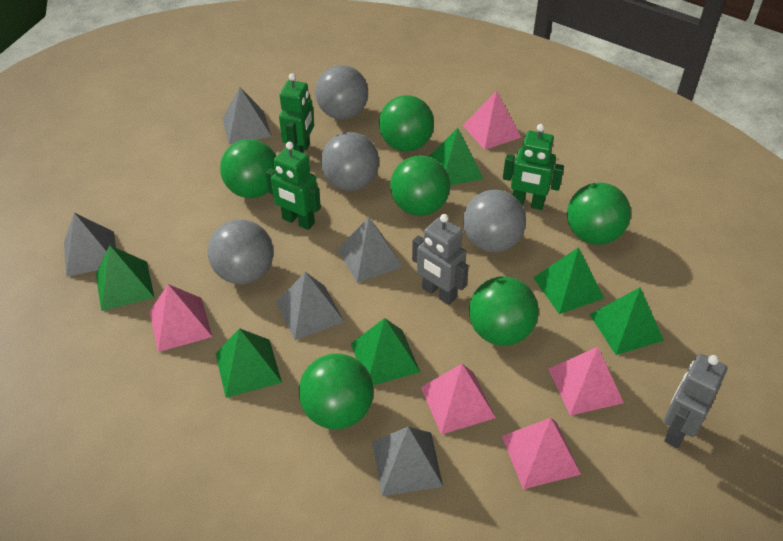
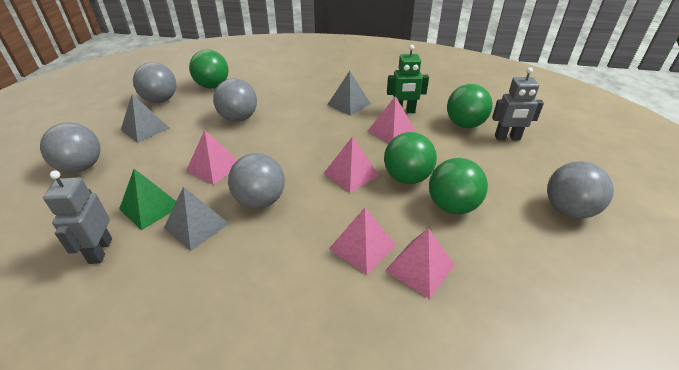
green ball: [220,139,276,198] [299,353,374,430] [379,95,434,151] [390,155,450,216] [469,276,539,346] [567,183,631,245] = 6 -> [189,50,229,88] [384,132,437,184] [429,158,488,214] [447,84,492,128] = 4
green pyramid: [96,245,155,311] [216,328,282,398] [351,318,420,385] [429,128,484,186] [533,247,604,314] [589,287,664,355] = 6 -> [119,169,176,230] = 1
green robot: [266,142,321,230] [279,73,314,153] [503,124,564,210] = 3 -> [387,45,429,113] = 1
grey ball: [208,219,274,284] [315,65,368,120] [321,132,379,191] [463,190,526,252] = 4 -> [40,122,100,173] [133,62,176,103] [213,78,257,122] [228,153,285,209] [547,161,614,219] = 5
grey pyramid: [64,213,116,277] [222,87,272,144] [276,272,344,340] [337,217,403,283] [372,427,443,496] = 5 -> [121,94,169,143] [164,187,229,251] [327,71,371,116] = 3

